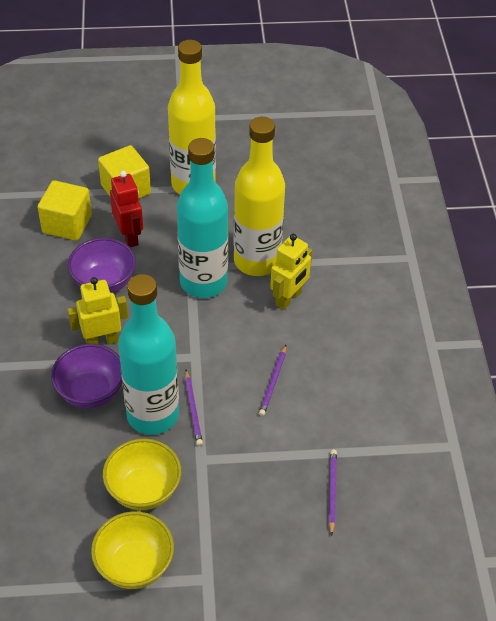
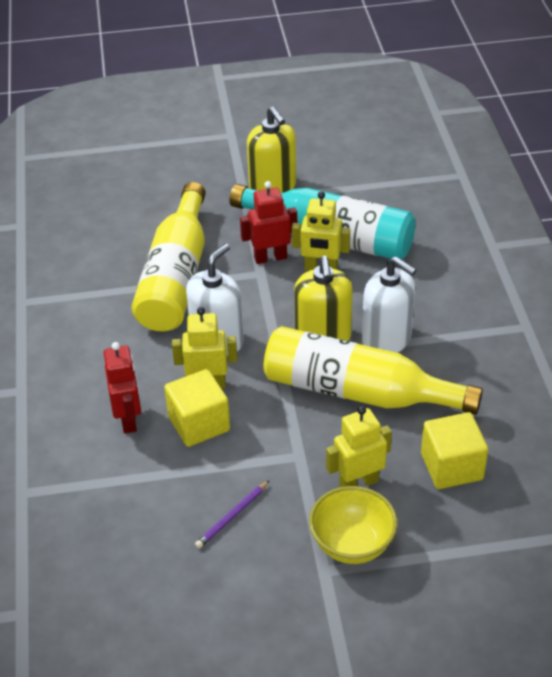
purple bowl: [51,344,122,408] [68,238,136,293] = 2 -> none = 0
purple pencil: [185,370,203,446] [259,345,286,416] [329,450,337,536] = 3 -> [195,480,270,548] = 1
red robot: [110,171,143,247] = 1 -> [104,342,141,434] [240,181,297,264] = 2
turquoise bottle: [118,274,179,435] [177,138,228,298] = 2 -> [229,184,416,259] = 1
white soap dispenser: none = 0 -> [186,244,244,356] [362,256,416,353] = 2
yellow bowl: [91,511,174,589] [103,439,181,510] = 2 -> [309,486,398,564] = 1
yellow robot: [68,277,128,344] [270,234,312,310] = 2 -> [172,307,237,388] [292,191,350,271] [326,406,392,487] = 3
yellow soap dispenser: none = 0 -> [247,106,296,193] [294,256,352,341] = 2

